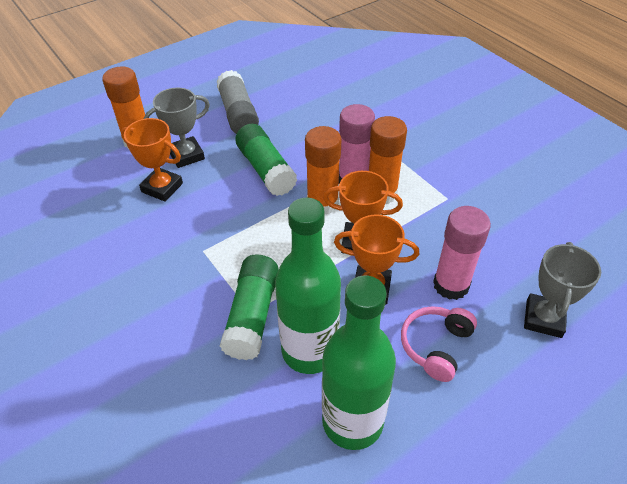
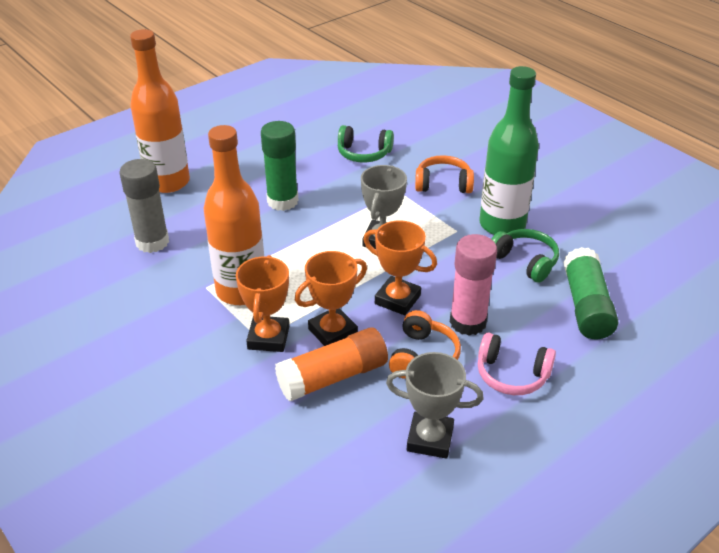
green bottle: [275,198,341,374] [322,275,396,450] = 2 -> [479,66,539,235] = 1
green headphones: none = 0 -> [338,125,394,163] [491,229,559,283] = 2
orange bottle: none = 0 -> [130,29,190,193] [204,125,264,305] = 2
orange glue stick: [102,67,145,149] [305,126,341,215] [369,116,407,204] = 3 -> [275,327,388,401] = 1
orange headphones: none = 0 -> [389,310,461,379] [415,155,474,193] = 2
pink glue stick: [339,104,375,184] [433,206,491,300] = 2 -> [450,234,497,336] = 1

